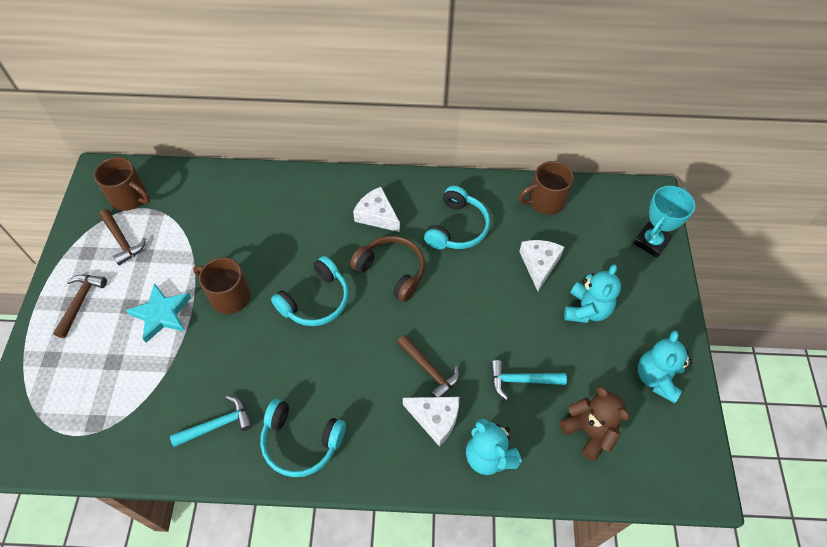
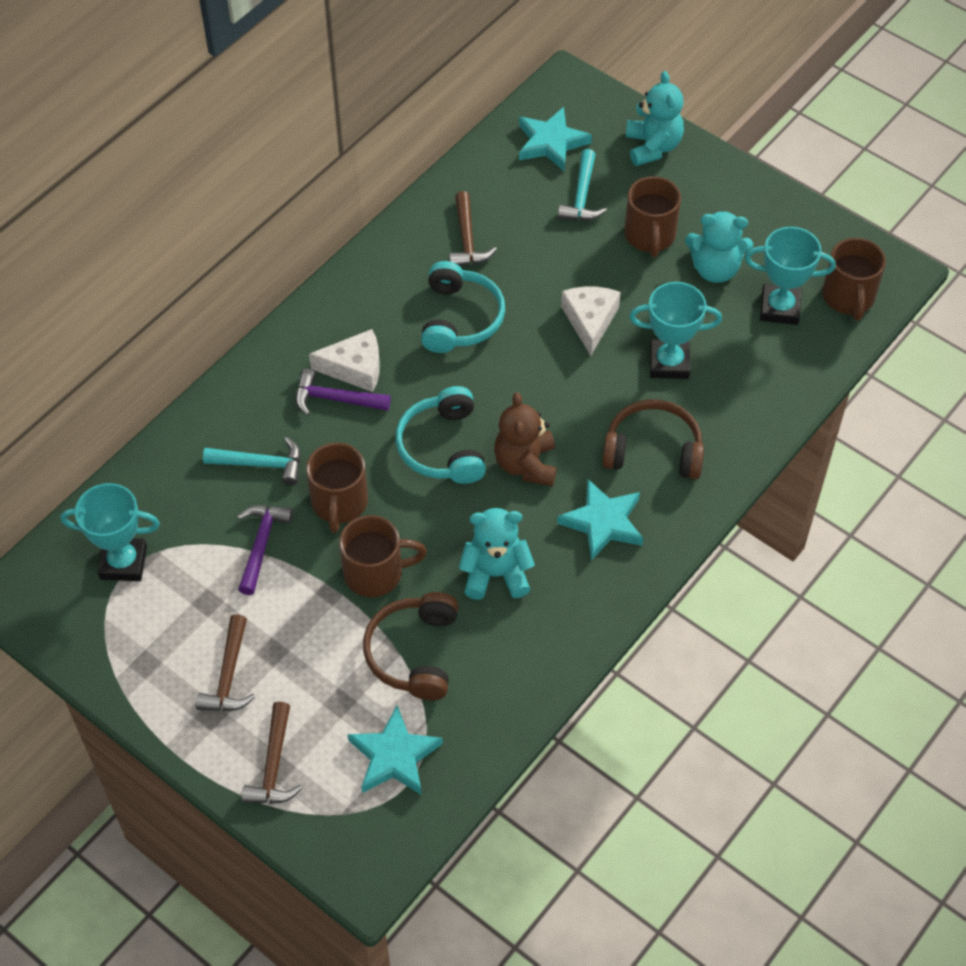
brown headphones: [350,236,425,302] = 1 -> [363,592,458,700] [602,399,704,479] = 2
brown mug: [94,157,150,211] [193,257,250,314] [518,161,574,215] = 3 -> [306,443,368,533] [339,515,427,597] [624,176,681,257] [822,238,886,321] = 4
purple hammer: none = 0 -> [237,506,293,595] [295,368,391,416] = 2
turquoise headphones: [260,399,346,477] [271,256,349,326] [424,186,490,249] = 3 -> [396,386,486,484] [421,261,505,353] = 2
turquoise star: [126,283,191,343] = 1 -> [348,705,443,795] [519,107,592,171] [557,479,643,561] = 3
turquoise trophy: [633,186,695,258] = 1 -> [60,483,160,581] [629,282,722,379] [745,227,836,325] = 3
white cheese: [353,187,400,232] [403,397,459,447] [519,240,564,291] = 3 -> [309,329,380,392] [561,286,621,356] = 2

